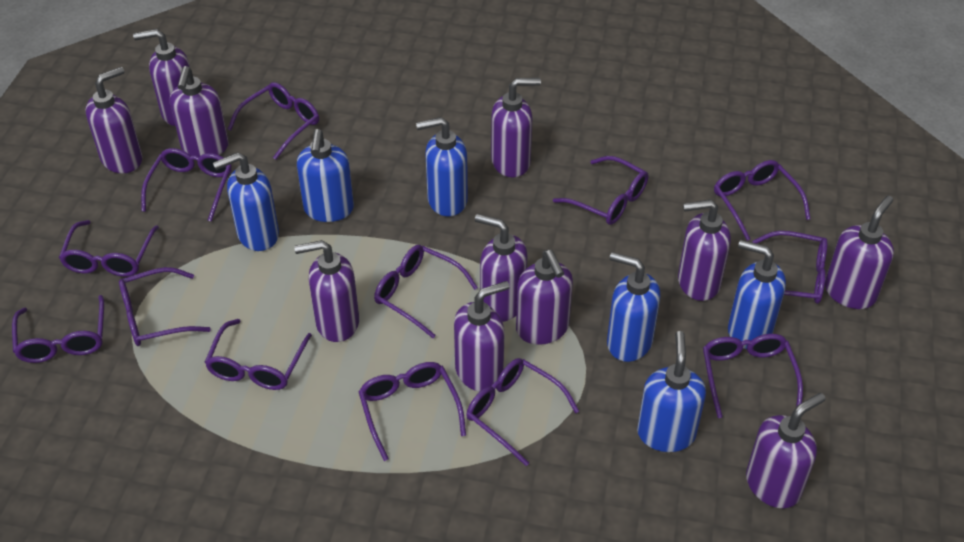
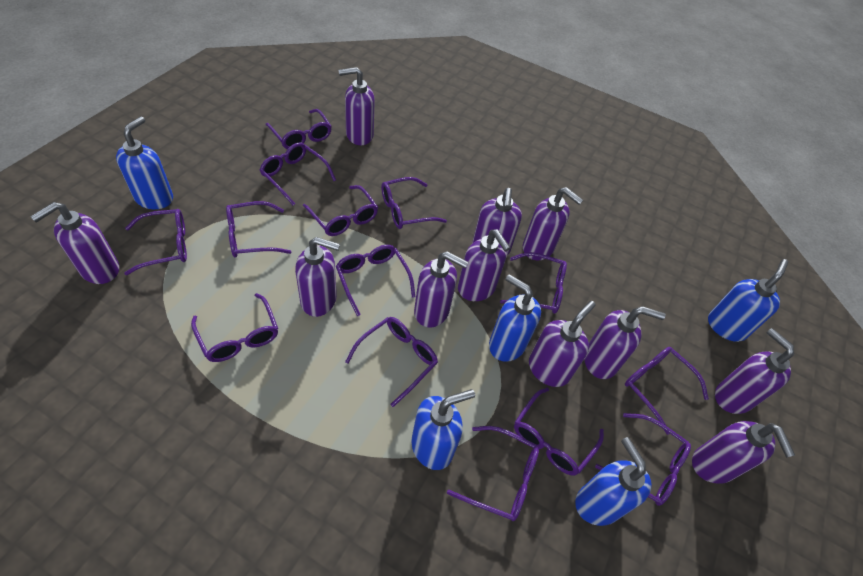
blue soap dispenser: [213,152,279,251] [297,129,354,222] [416,117,468,216] [607,252,661,362] [637,331,706,452] [728,240,786,349] = 6 -> [116,116,173,209] [411,389,475,470] [489,274,541,362] [575,437,652,526] [708,259,788,342] = 5
purple glasses: [12,295,104,363] [59,220,159,277] [119,267,211,346] [141,148,232,222] [205,319,312,390] [228,82,319,160] [358,362,466,461] [374,245,478,338] [466,358,579,466] [553,156,648,225] [703,334,803,418] [714,160,810,241] [752,231,827,304] = 13 -> [124,209,187,275] [191,293,278,362] [226,201,291,258] [260,143,336,205] [265,109,332,149] [303,185,378,236] [336,245,415,316] [345,317,438,407] [381,177,447,229] [447,426,539,521] [500,252,567,314] [514,387,604,476] [595,413,691,506] [625,347,709,435] = 14

